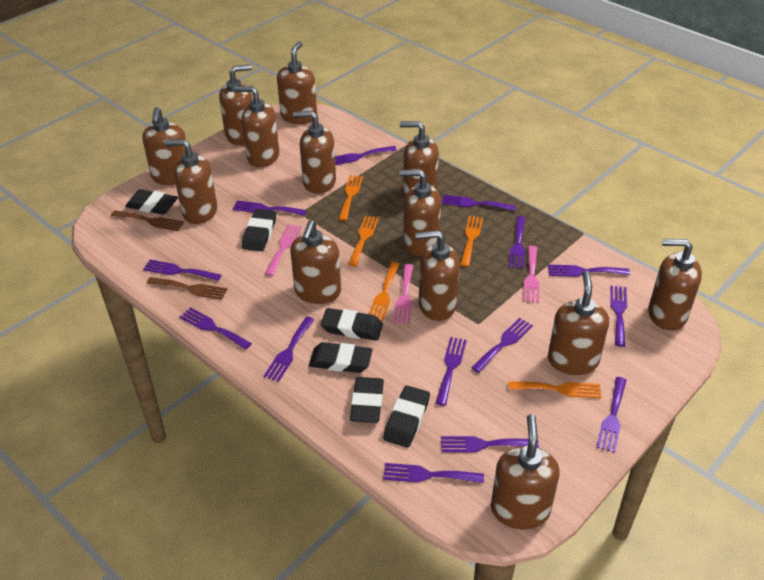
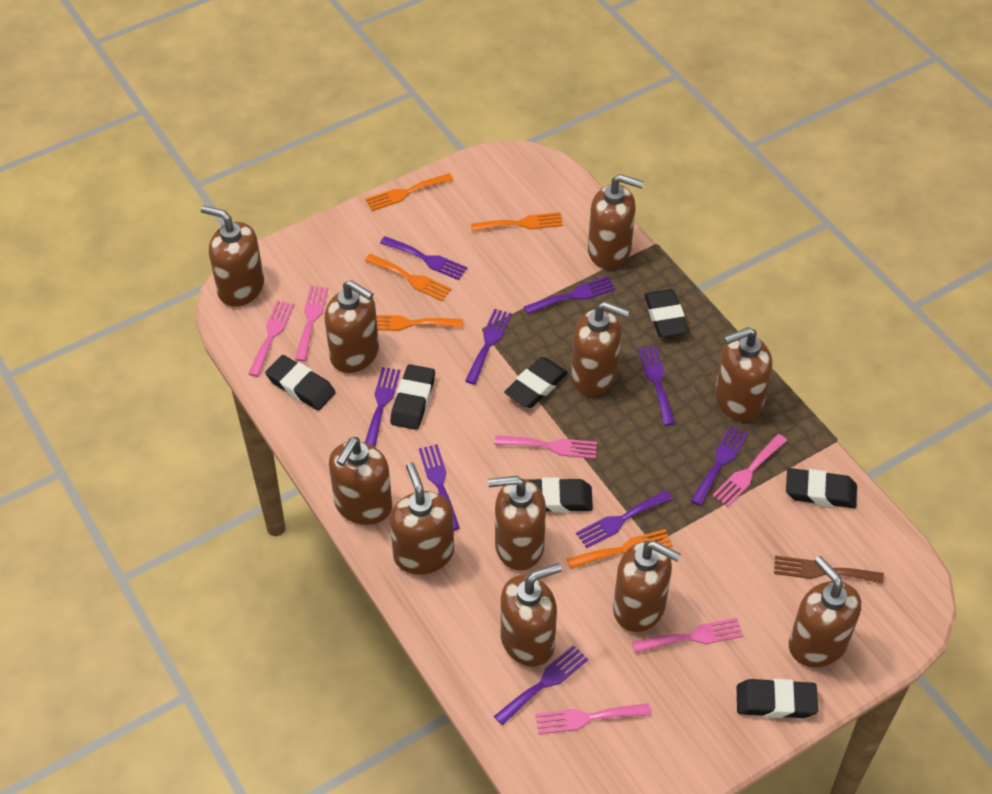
black eraser: [125,189,178,215] [242,209,276,251] [309,342,373,373] [321,308,383,341] [350,377,384,423] [383,385,430,448] = 6 -> [265,355,336,410] [390,364,435,430] [504,357,568,408] [526,477,593,513] [644,289,689,337] [737,679,818,718] [786,468,857,508] = 7
brown fork: [111,210,184,231] [147,277,227,300] = 2 -> [774,555,884,584] = 1
brown soap dispenser: [142,107,186,185] [164,139,217,224] [219,65,252,146] [235,86,279,167] [277,41,317,124] [290,220,341,304] [293,111,336,194] [399,169,441,257] [400,121,439,197] [415,230,460,321] [491,414,560,529] [548,270,609,375] [648,239,702,331] = 13 -> [201,205,264,307] [325,280,379,373] [329,437,392,525] [390,462,454,575] [488,476,546,571] [501,563,562,667] [571,301,630,396] [588,174,644,269] [613,541,681,632] [715,327,772,421] [789,556,861,667] = 11
pink fork: [265,224,301,276] [394,264,413,324] [523,246,540,303] = 3 -> [248,301,294,377] [295,286,328,361] [494,435,597,459] [535,703,651,734] [632,618,743,653] [712,434,787,507] = 6
purple fork: [143,259,221,281] [180,307,252,350] [233,201,307,216] [263,316,315,382] [335,146,397,165] [383,463,484,484] [436,337,467,406] [441,194,516,211] [441,436,539,453] [471,318,533,373] [508,216,525,269] [548,264,630,277] [596,377,627,453] [610,285,627,347] = 14 -> [365,367,400,447] [380,236,468,280] [419,444,460,531] [465,309,512,385] [494,645,588,725] [524,276,616,315] [576,490,673,548] [638,346,675,426] [690,426,748,506] = 9

